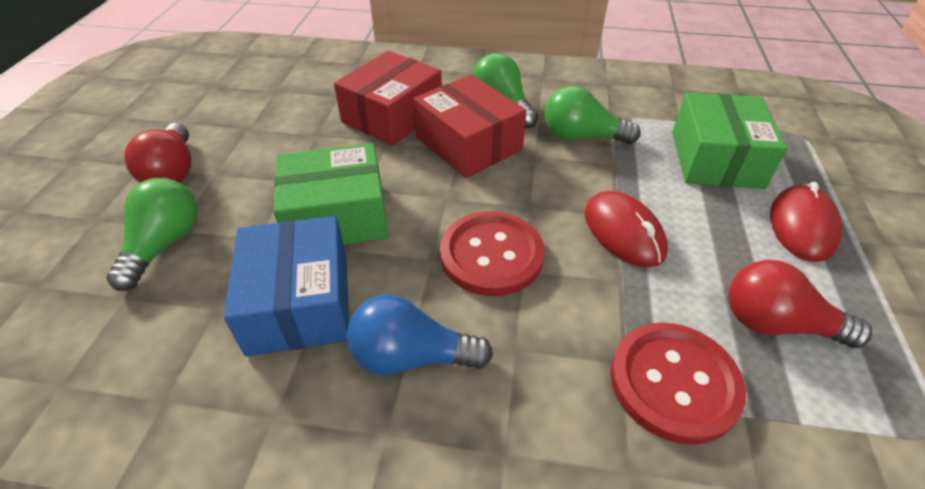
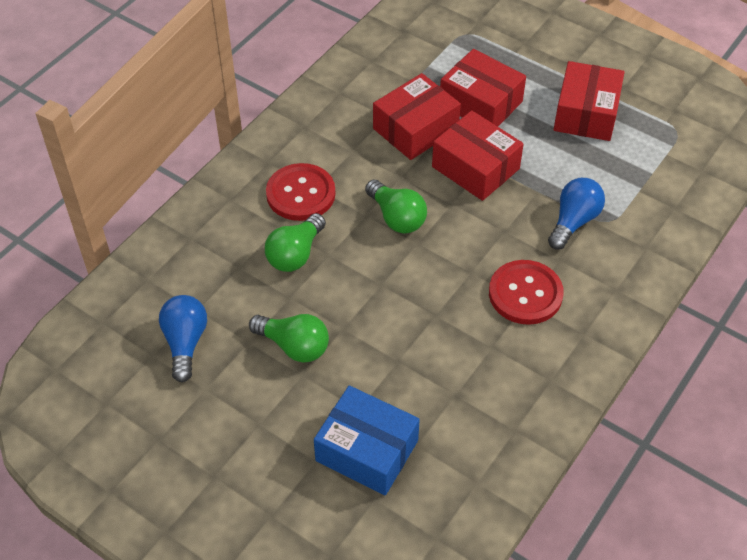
blue light bulb: [346,294,493,375] = 1 -> [159,295,207,382] [548,178,605,250] = 2
green box: [274,143,388,245] [672,93,787,189] = 2 -> none = 0
red box: [334,51,442,146] [413,74,527,178] = 2 -> [373,73,461,160] [432,110,524,201] [440,49,526,127] [554,61,624,141] = 4
red light bulb: [124,123,191,183] [728,260,872,348] = 2 -> none = 0
red mouse: [585,191,668,267] [770,182,842,262] = 2 -> none = 0

